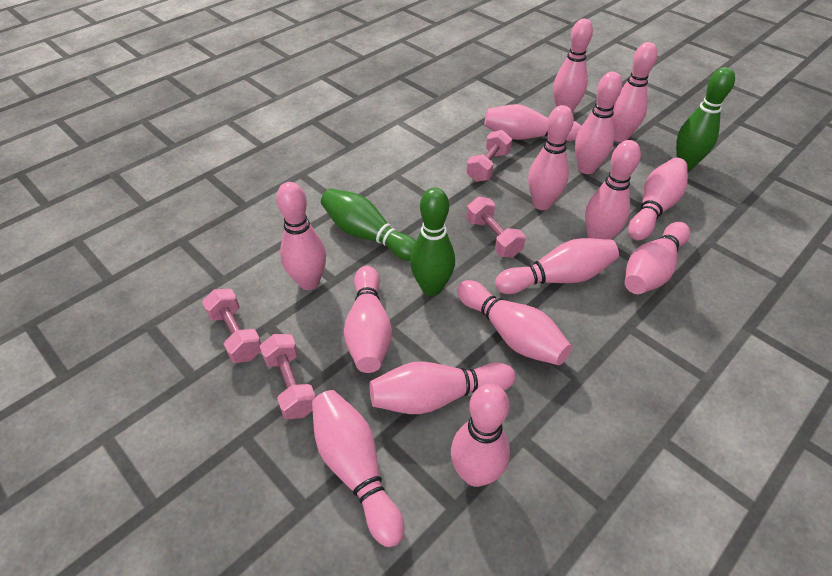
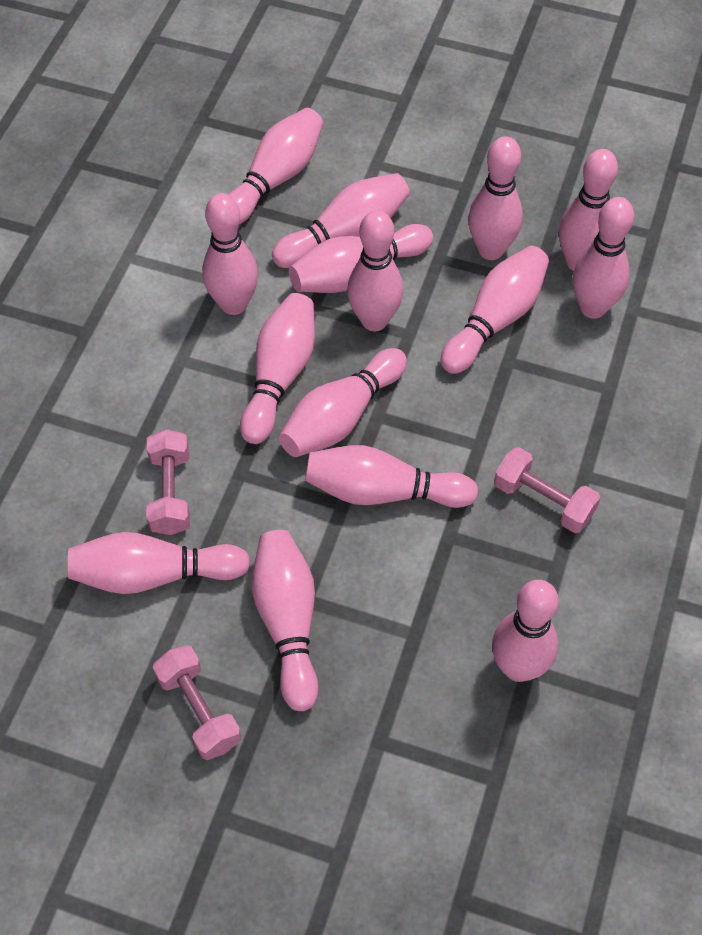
green bowling pin: [321,188,416,261] [410,187,455,296] [676,67,735,169] = 3 -> none = 0
pink dumbbell: [202,289,262,363] [260,334,316,420] [466,130,512,182] [466,197,526,258] = 4 -> [146,429,190,535] [153,645,241,760] [494,447,600,533] = 3

